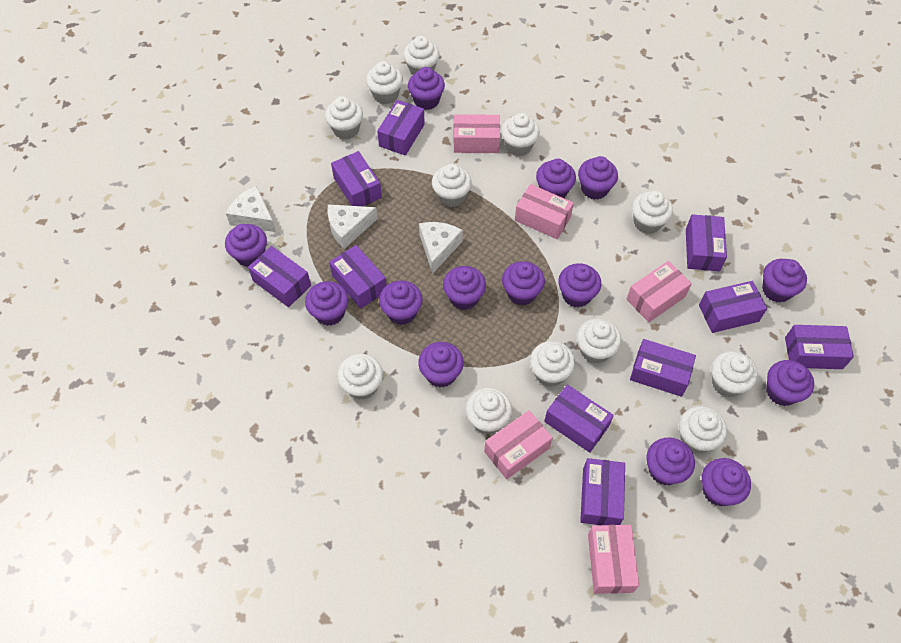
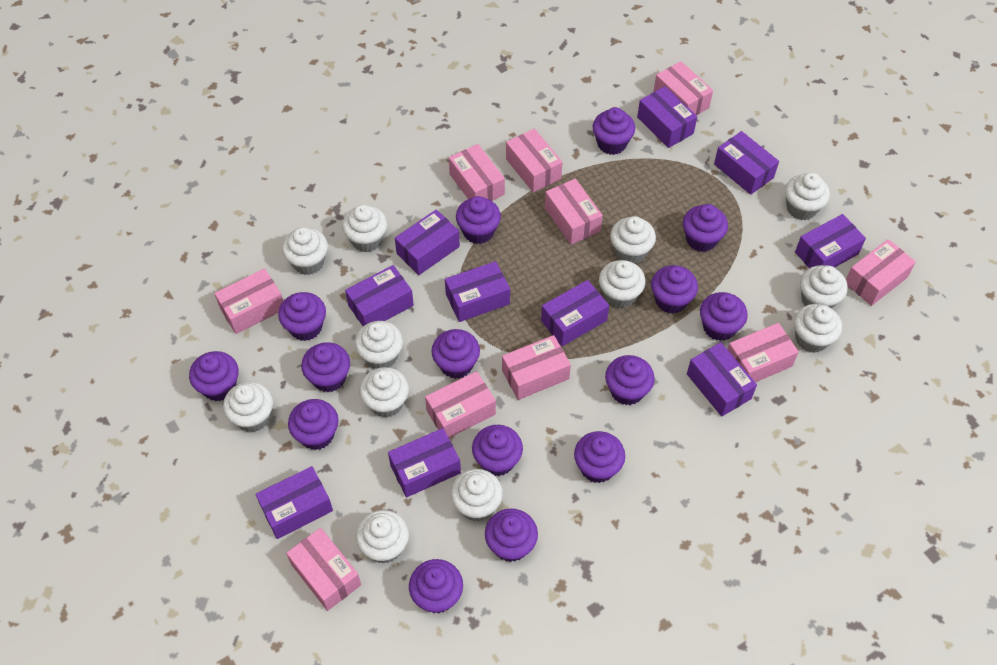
pink box: [454,114,500,153] [484,410,553,479] [515,184,574,239] [588,525,639,594] [626,261,692,322] = 5 -> [214,269,283,334] [286,528,361,611] [425,371,496,438] [449,144,505,201] [502,335,571,400] [506,129,563,192] [545,179,603,245] [653,61,713,115] [727,323,799,382] [846,239,916,306] = 10
purple cupcake: [225,224,267,267] [305,281,349,326] [379,280,423,325] [408,67,445,110] [418,342,464,388] [443,266,486,310] [502,261,545,305] [536,159,576,198] [558,263,601,308] [578,156,618,200] [646,438,695,485] [702,458,751,506] [762,259,807,303] [766,360,814,406] = 14 -> [189,351,239,401] [278,292,326,341] [288,399,339,450] [301,342,350,392] [409,559,463,613] [431,329,480,379] [456,196,501,244] [472,425,523,476] [485,508,538,562] [574,431,625,483] [592,107,635,155] [605,355,655,405] [651,265,698,313] [683,204,728,252] [700,292,748,341] = 15
white cheese: [226,186,276,232] [327,204,378,249] [419,222,463,274] = 3 -> none = 0

